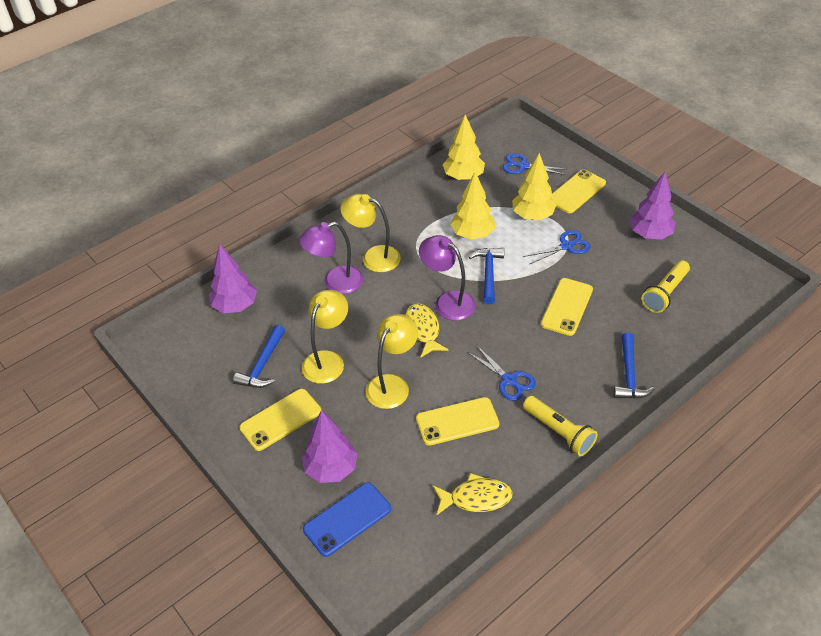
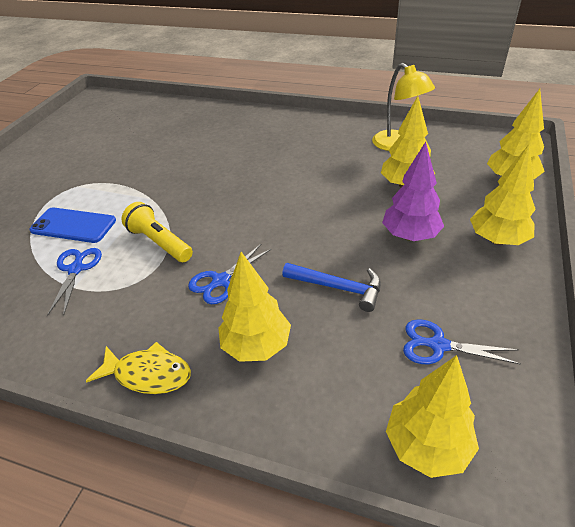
blue hammer: [233,325,285,388] [469,248,504,304] [614,333,655,399] = 3 -> [282,263,381,312] = 1
purple lamp: [299,222,363,294] [419,235,475,321] = 2 -> none = 0
purple tree: [209,244,257,313] [302,410,358,483] [629,172,675,240] = 3 -> [382,142,444,241] = 1
yellow fish: [405,303,449,357] [433,473,513,516] = 2 -> [86,342,191,394] = 1
yellow flashlight: [523,396,597,456] [641,260,690,313] = 2 -> [122,202,193,262] = 1
yellow lamp: [302,290,348,384] [340,194,401,272] [366,314,418,409] = 3 -> [372,63,435,151] = 1
yellow phone: [239,389,321,451] [416,397,499,446] [541,278,593,336] [551,169,606,213] = 4 -> none = 0
yellow tree: [443,115,485,181] [450,172,495,239] [512,153,556,220] = 3 -> [218,252,291,362] [381,96,435,188] [386,355,479,478] [470,143,536,245] [487,89,545,179] = 5

